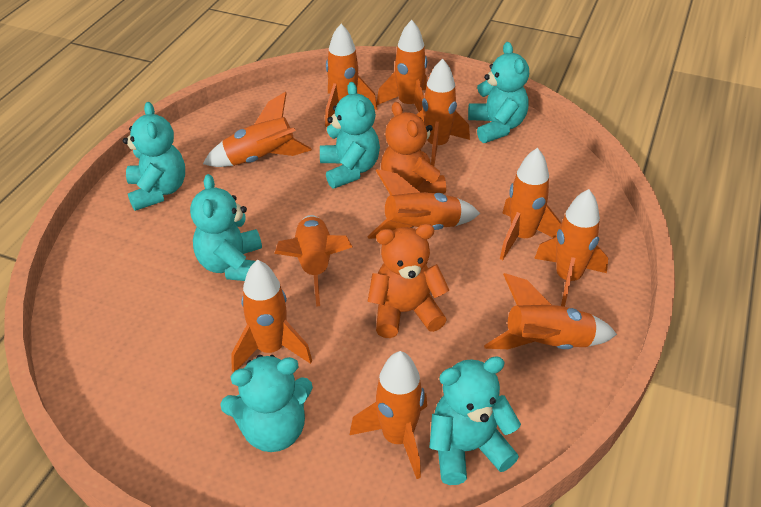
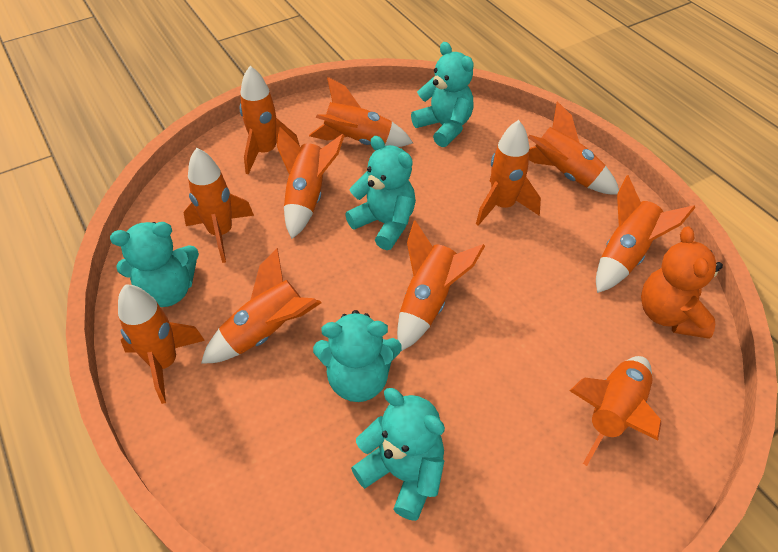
orange teddy bear: [367,224,449,338] [381,102,446,194] = 2 -> [641,227,723,339] = 1
turquoise teddy bear: [123,102,185,211] [190,174,262,281] [220,355,313,452] [320,82,380,189] [429,356,521,485] [468,42,529,143] = 6 -> [110,222,199,307] [313,310,402,402] [345,136,416,250] [351,388,445,521] [411,42,474,147] = 5

